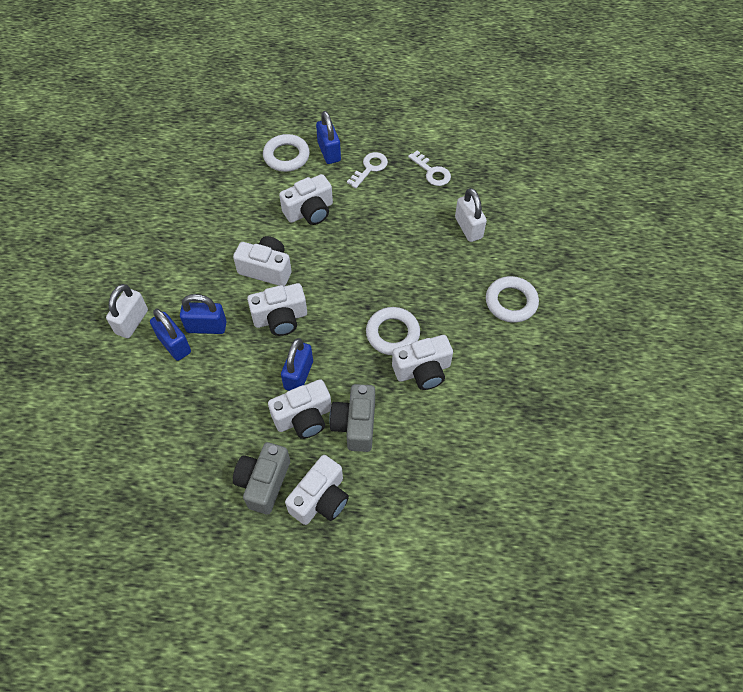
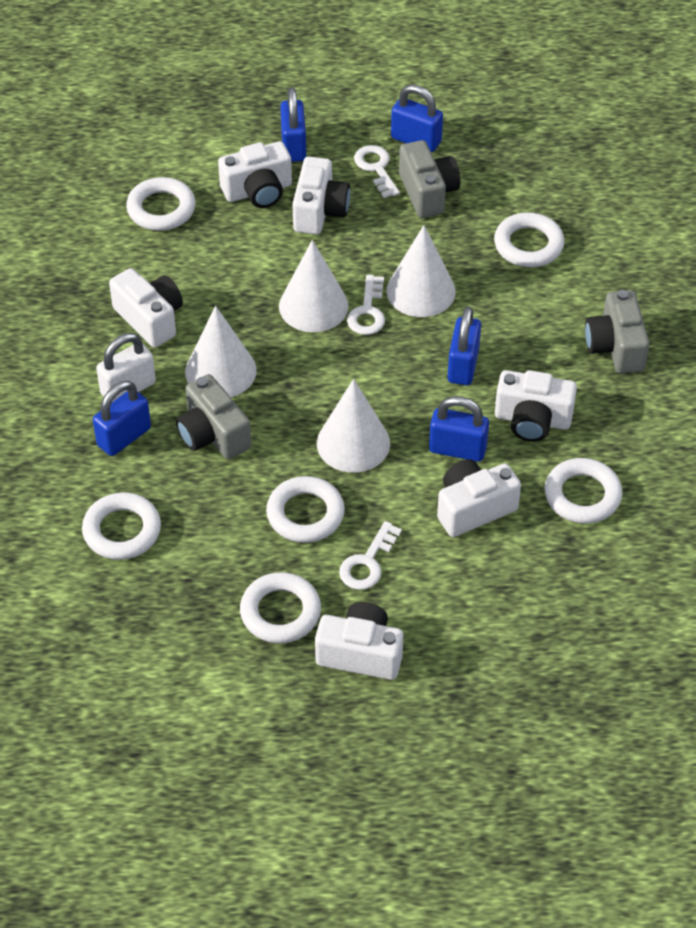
blue padlock: [150,309,191,361] [180,294,226,334] [281,338,313,391] [316,111,341,164] = 4 -> [93,381,151,456] [280,87,306,162] [391,84,443,152] [429,396,489,462] [447,307,481,385] = 5
grey camera: [233,442,290,514] [329,384,375,452] = 2 -> [176,374,251,459] [399,140,460,218] [585,290,650,373] = 3
white cone: none = 0 -> [185,306,257,397] [279,240,349,332] [317,379,390,473] [386,225,456,317] = 4
white key: [347,152,388,188] [408,150,451,186] = 2 -> [339,521,402,590] [347,275,385,335] [354,145,400,198] = 3
white padlock: [106,284,148,338] [455,188,487,242] = 2 -> [96,333,156,402] = 1
white ring: [263,134,310,172] [366,307,420,355] [486,276,539,323] = 3 -> [82,492,161,560] [126,177,196,231] [240,572,321,643] [266,476,345,543] [494,212,564,267] [545,458,623,524] = 6

